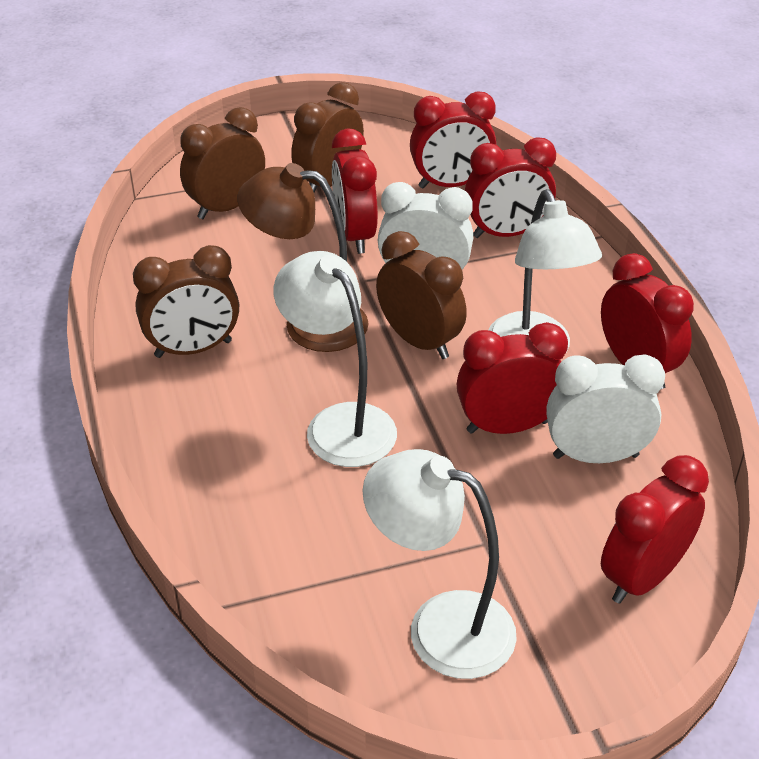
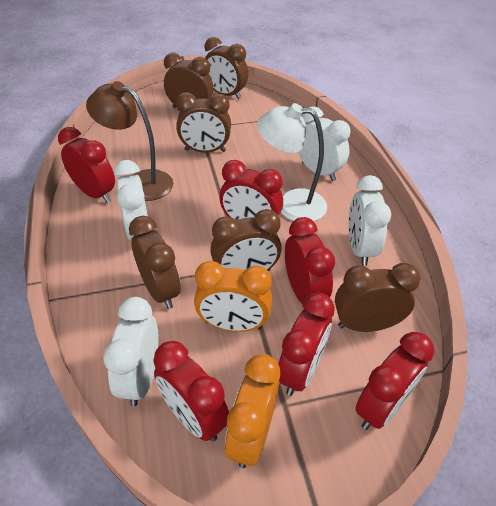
brown clock: [133,245,239,358] [180,107,265,219] [291,82,364,193] [376,231,467,359] = 4 -> [129,216,181,309] [164,53,213,108] [176,92,231,153] [204,37,248,100] [210,209,282,271] [335,263,421,332] = 6
orange clock: none = 0 -> [194,261,272,332] [225,354,280,468] = 2
white clock: [378,182,473,269] [546,354,665,463] = 2 -> [103,297,159,406] [114,160,148,240] [298,106,350,181] [348,175,391,266] = 4
white lamp: [273,251,397,467] [363,449,517,679] [488,189,602,352] = 3 -> [257,103,327,222] = 1

